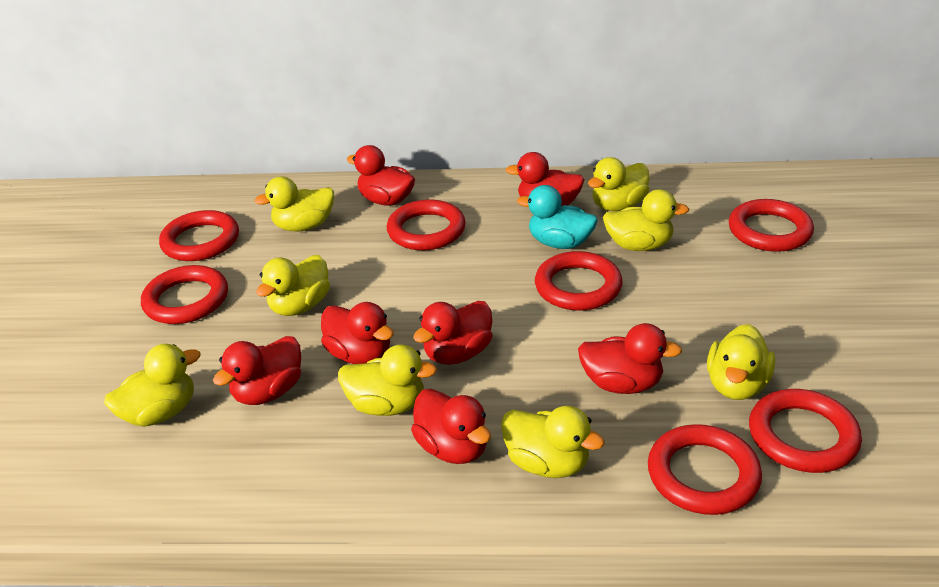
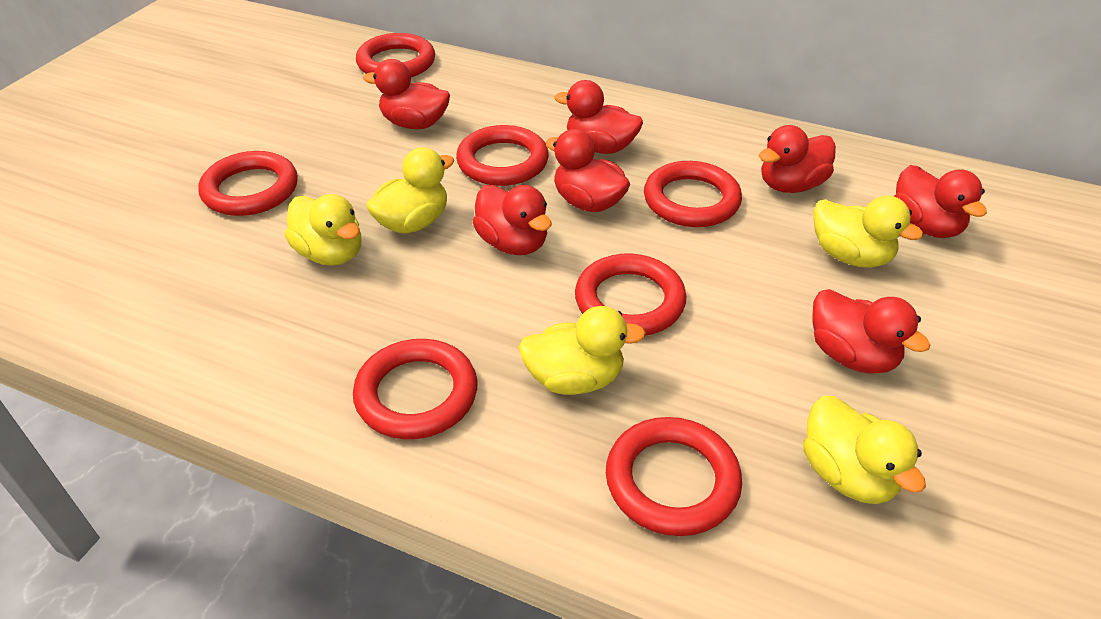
turquoise duck: [517,185,598,249] = 1 -> none = 0
yellow duck: [104,344,201,427] [254,176,334,231] [256,255,330,316] [338,344,437,416] [501,406,605,478] [588,157,650,211] [603,189,689,251] [707,324,775,400] = 8 -> [285,194,361,266] [366,147,454,233] [518,306,646,395] [803,396,926,504] [814,196,923,268] = 5

